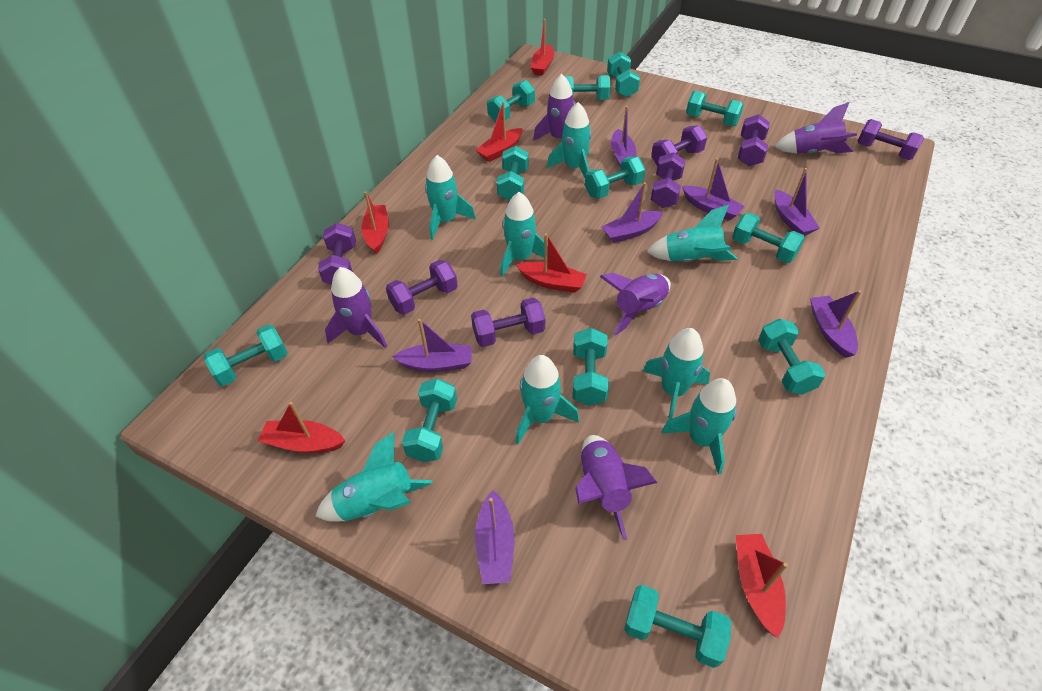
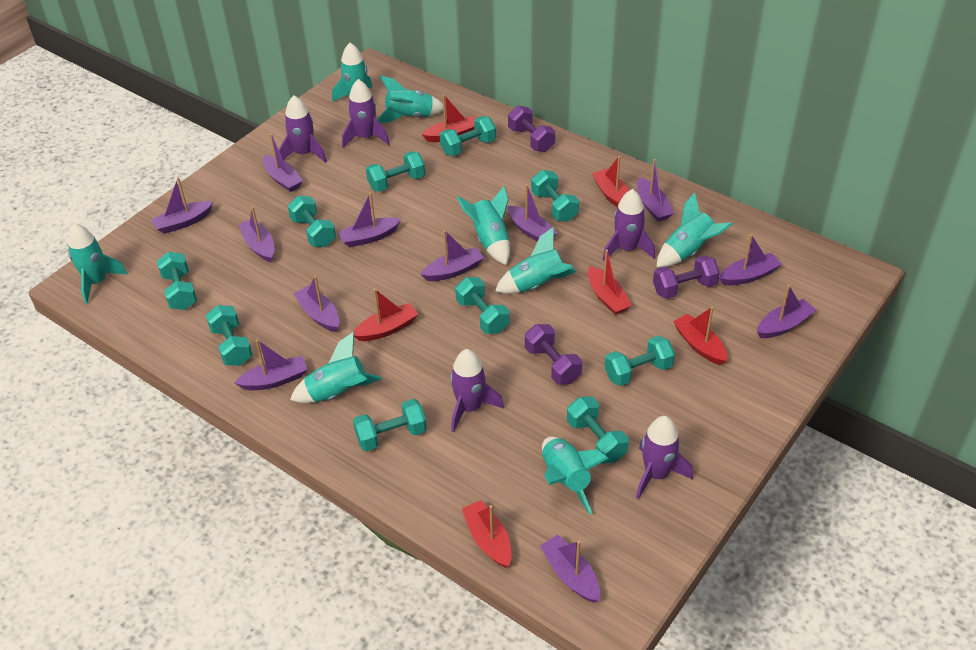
purple boat: [392,319,472,372] [475,490,514,584] [602,182,663,243] [611,106,637,168] [682,158,745,221] [774,168,820,235] [810,290,861,358] = 7 -> [151,177,213,234] [234,340,307,390] [238,207,274,263] [263,134,303,192] [293,276,340,332] [338,193,401,247] [420,230,484,281] [508,184,558,242] [540,535,600,603] [637,159,674,222] [719,234,782,285] [757,285,816,338] = 12
purple dumbbell: [318,223,356,285] [386,260,458,315] [471,298,545,347] [651,125,707,166] [651,152,685,208] [738,114,770,166] [858,119,924,160] = 7 -> [508,106,555,152] [525,324,582,385] [653,255,720,299] = 3
turquoise dumbbell: [204,324,288,386] [402,379,457,462] [487,80,535,122] [497,146,528,201] [565,75,611,100] [573,328,609,406] [585,156,645,198] [607,52,640,97] [624,585,731,668] [686,91,744,126] [732,213,805,263] [758,319,826,395] = 12 -> [157,252,197,310] [206,305,252,366] [288,196,336,247] [353,399,427,451] [366,151,425,192] [439,116,496,156] [455,277,510,334] [531,170,579,222] [567,397,629,463] [605,335,675,386] = 10

